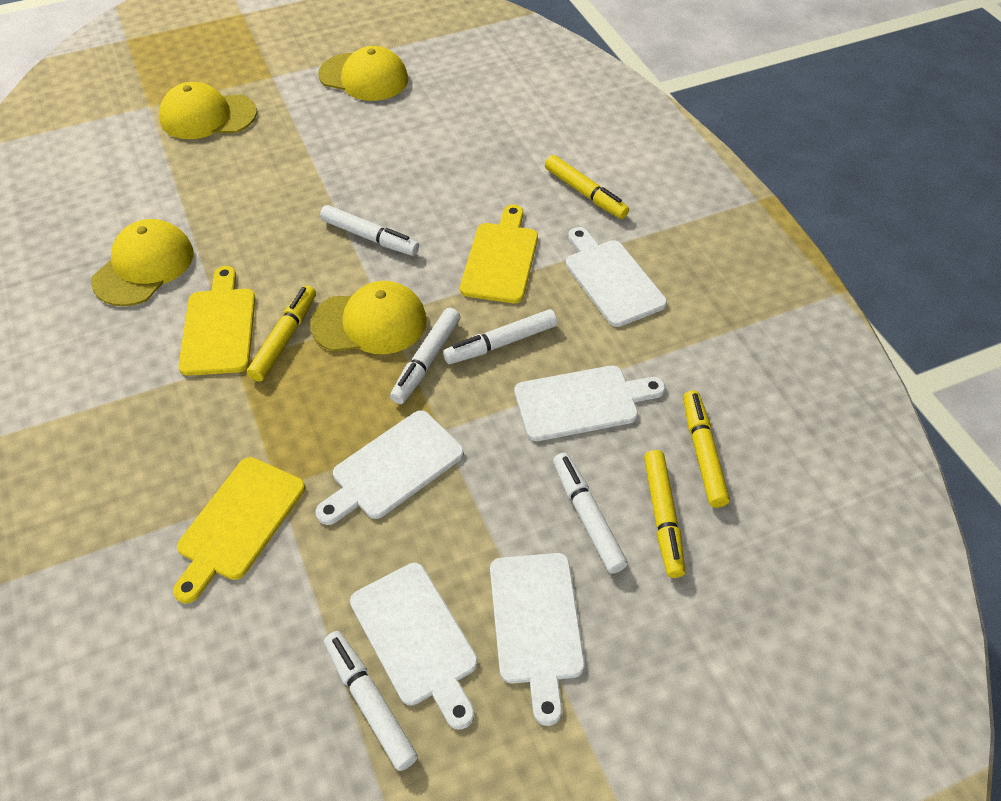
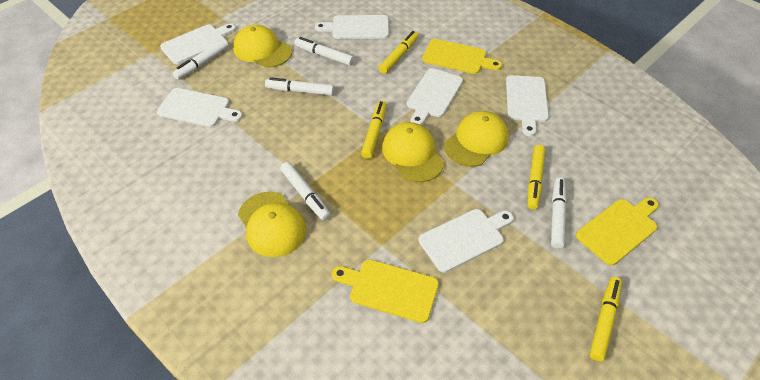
white cutting board: [316,410,464,525] [350,563,478,730] [490,553,585,726] [514,365,666,441] [566,227,667,327] = 5 -> [157,88,243,127] [160,23,236,64] [315,15,389,39] [407,68,463,126] [419,209,514,273] [506,75,549,136] = 6

